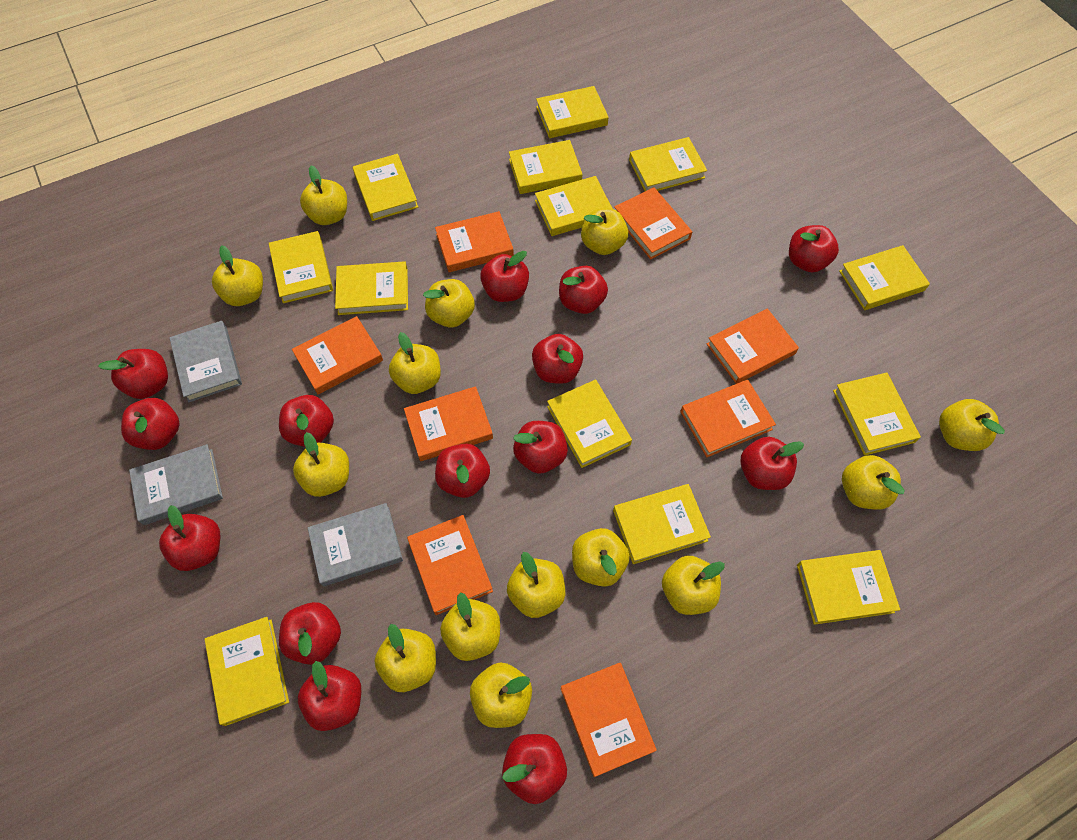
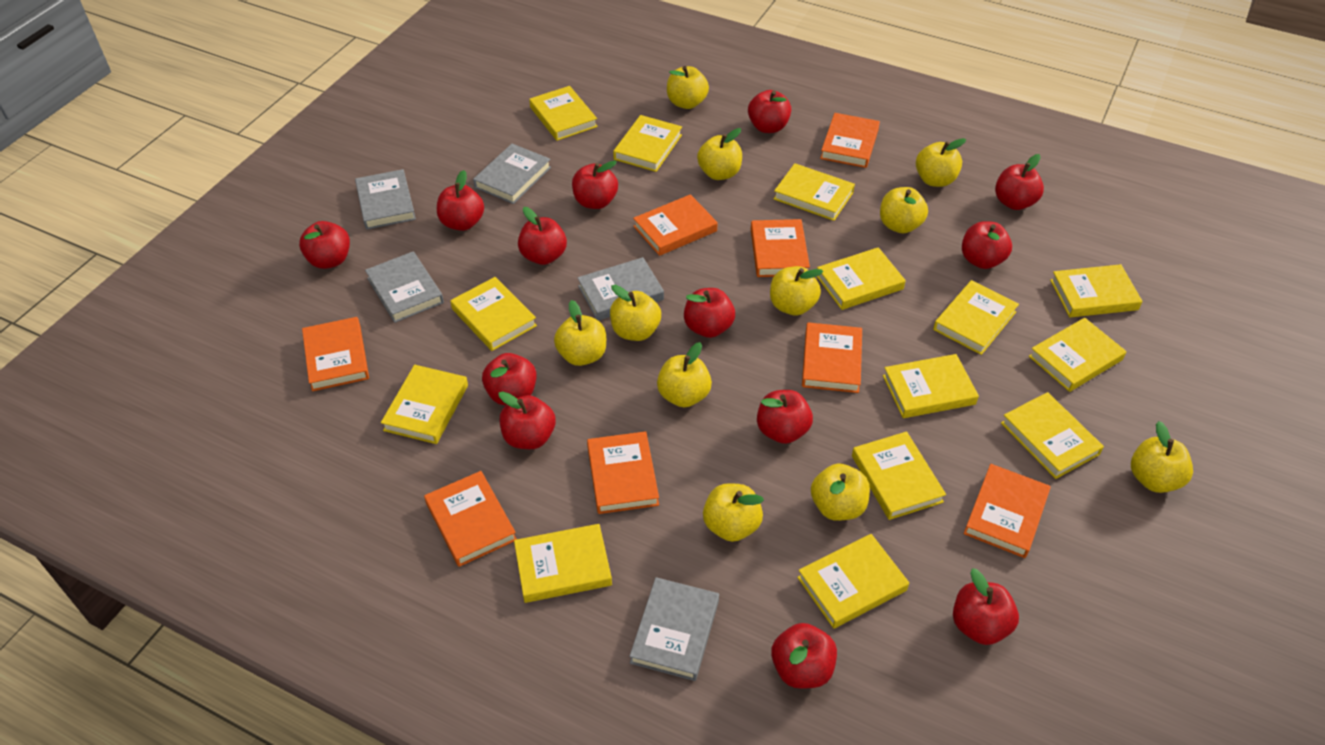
grey book: [129,444,223,525] [169,321,242,402] [308,503,403,586] = 3 -> [355,169,416,230] [365,251,444,323] [473,144,551,204] [577,257,664,321] [629,577,719,681] = 5
red apple: [98,349,168,399] [121,398,179,450] [159,505,220,571] [279,395,334,447] [279,602,341,665] [298,661,361,731] [435,444,490,498] [480,251,529,302] [502,734,567,804] [513,421,568,474] [532,334,583,384] [559,266,608,314] [740,437,804,490] [789,225,839,272] = 14 -> [299,221,350,269] [437,170,484,231] [482,353,537,405] [498,391,556,449] [518,207,567,265] [572,161,618,209] [684,288,735,338] [748,90,791,133] [757,390,813,444] [771,623,837,689] [953,568,1019,645] [962,221,1012,269] [995,154,1044,210] = 13
yellow apple: [212,245,263,306] [293,432,349,497] [300,165,347,225] [374,624,436,692] [389,332,441,394] [423,279,475,327] [440,592,500,661] [470,662,532,728] [507,552,565,618] [572,528,630,587] [581,208,629,255] [662,556,725,615] [842,455,905,510] [939,399,1005,451] = 14 -> [554,300,606,366] [610,285,661,341] [657,342,712,408] [667,66,709,109] [697,128,742,180] [703,483,764,542] [770,266,823,315] [811,463,870,521] [880,187,928,233] [916,138,966,187] [1131,421,1193,493] = 11
yellow book: [205,617,289,726] [269,231,333,303] [335,261,408,315] [353,154,418,221] [509,140,582,194] [535,176,613,236] [536,86,609,138] [547,380,632,468] [613,484,711,564] [629,137,707,191] [797,550,900,625] [833,373,921,456] [839,245,930,310] = 13 -> [381,365,468,444] [450,277,537,351] [514,524,612,603] [529,86,598,141] [613,115,682,172] [774,163,855,221] [797,534,909,629] [816,247,906,310] [852,432,946,520] [883,354,979,418] [933,280,1019,355] [1001,392,1104,479] [1029,318,1126,392] [1050,264,1143,317] = 14

